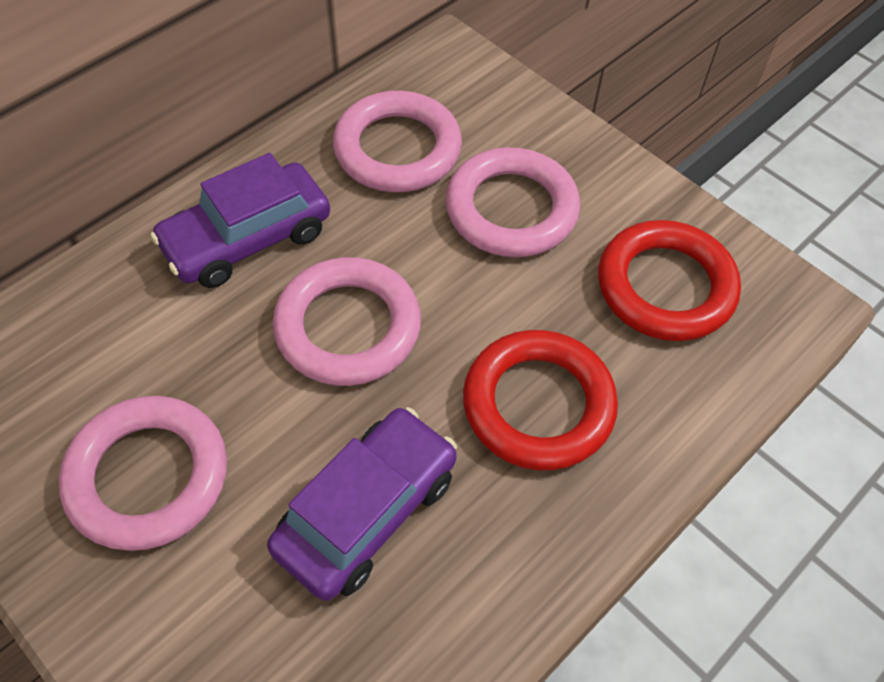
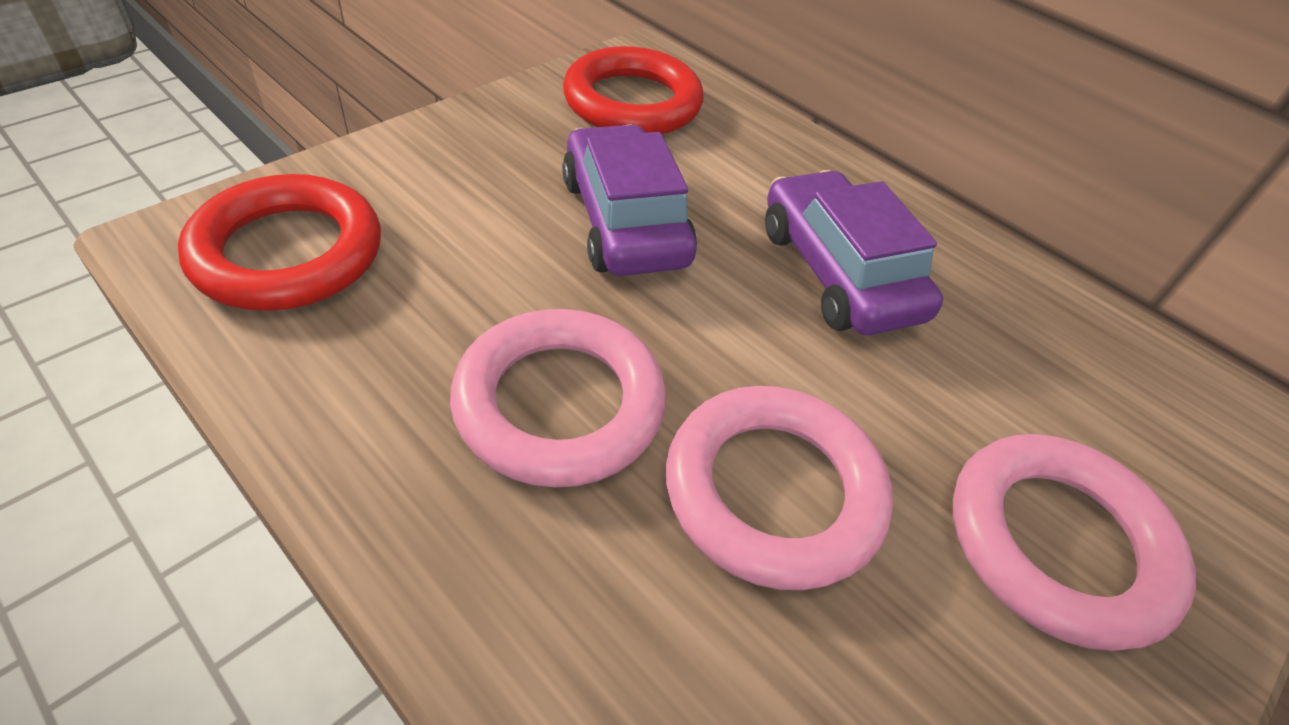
pink ring: [59,396,227,551] [273,257,421,386] [333,91,462,192] [445,147,580,257] = 4 -> [450,309,666,488] [666,386,893,590] [953,434,1196,651] = 3

